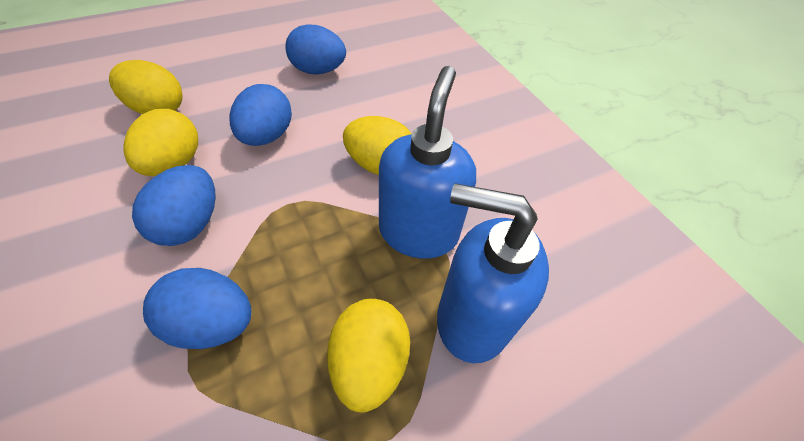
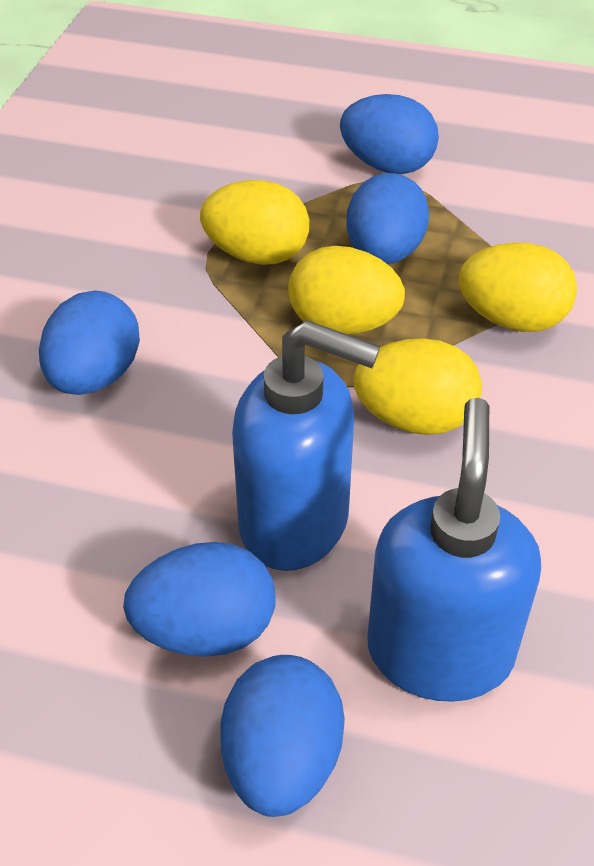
blue egg: [132,165,216,246] [143,268,251,349] [230,84,292,146] [286,24,346,75] = 4 -> [39,291,140,395] [123,542,276,657] [221,655,345,817] [340,94,439,174] [346,173,429,264] = 5

